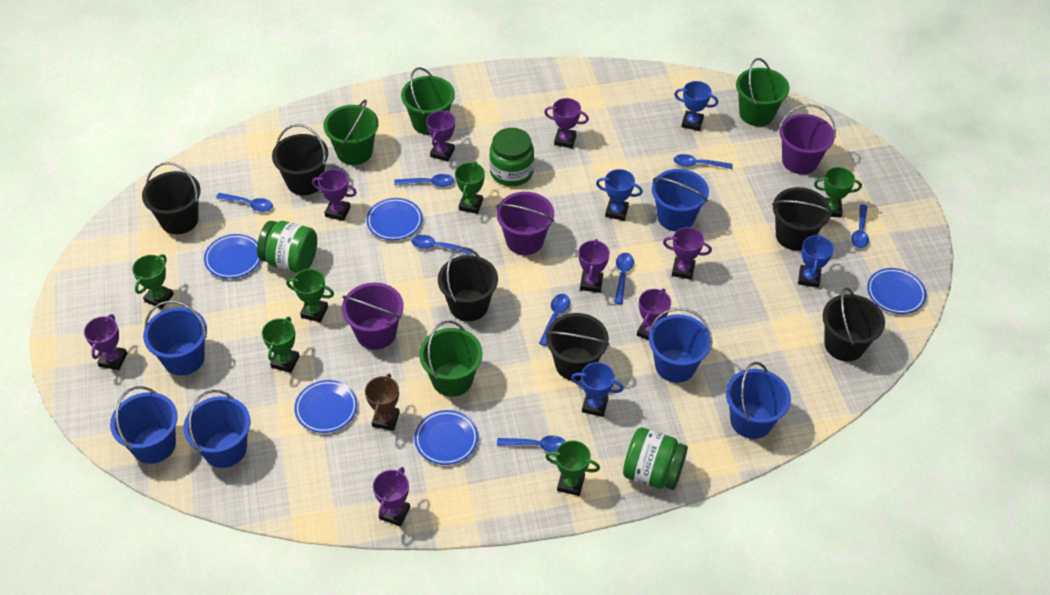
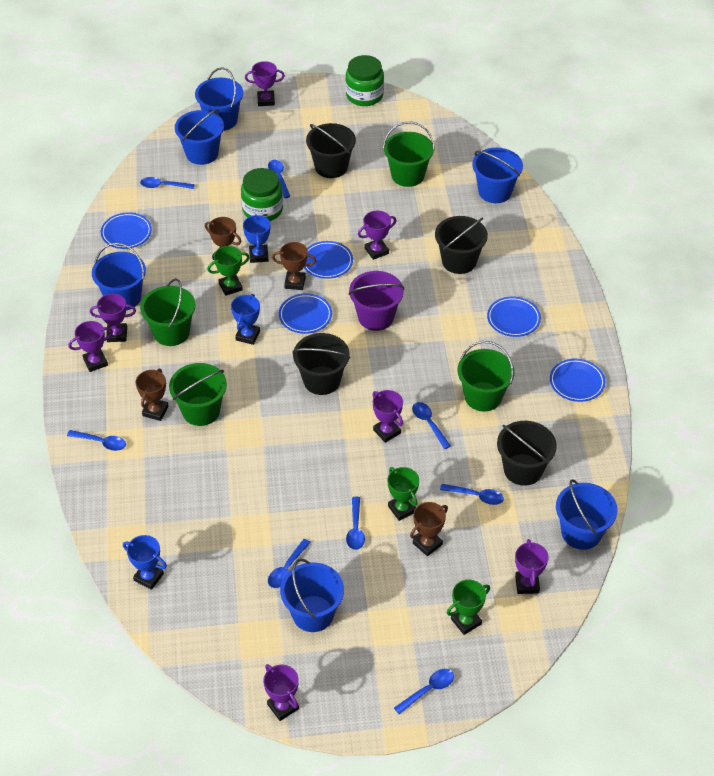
black bucket: [142,162,201,234] [272,124,328,195] [438,247,498,321] [546,313,609,381] [772,187,832,251] [822,287,885,361] = 6 -> [292,333,350,395] [306,123,356,178] [435,216,488,274] [497,421,557,486] = 4
blue trophy: [571,362,623,417] [596,169,643,221] [674,81,718,131] [798,234,834,288] = 4 -> [123,535,167,590] [231,294,260,345] [243,214,271,263] = 3
brown trophy: [365,374,400,431] = 1 -> [135,369,169,421] [205,217,241,260] [272,242,316,290] [410,502,448,556] = 4
green jar: [257,221,317,273] [489,128,534,186] [623,428,688,490] = 3 -> [241,168,283,221] [346,55,384,106] = 2
green trophy: [132,254,174,309] [262,317,299,373] [286,269,334,322] [455,162,485,214] [545,440,600,496] [814,167,862,218] = 6 -> [207,246,250,296] [388,467,419,521] [447,580,490,635] = 3
purple bucket: [342,282,404,350] [496,192,554,255] [778,104,836,174] = 3 -> [348,271,404,331] = 1
purple trophy: [84,314,127,370] [312,169,357,221] [373,467,410,526] [426,110,455,162] [544,98,589,148] [578,239,610,293] [637,289,671,340] [663,227,712,280] = 8 -> [69,321,113,372] [90,294,136,342] [245,61,285,106] [263,664,299,721] [358,210,396,260] [373,390,403,443] [515,539,548,594] = 7

